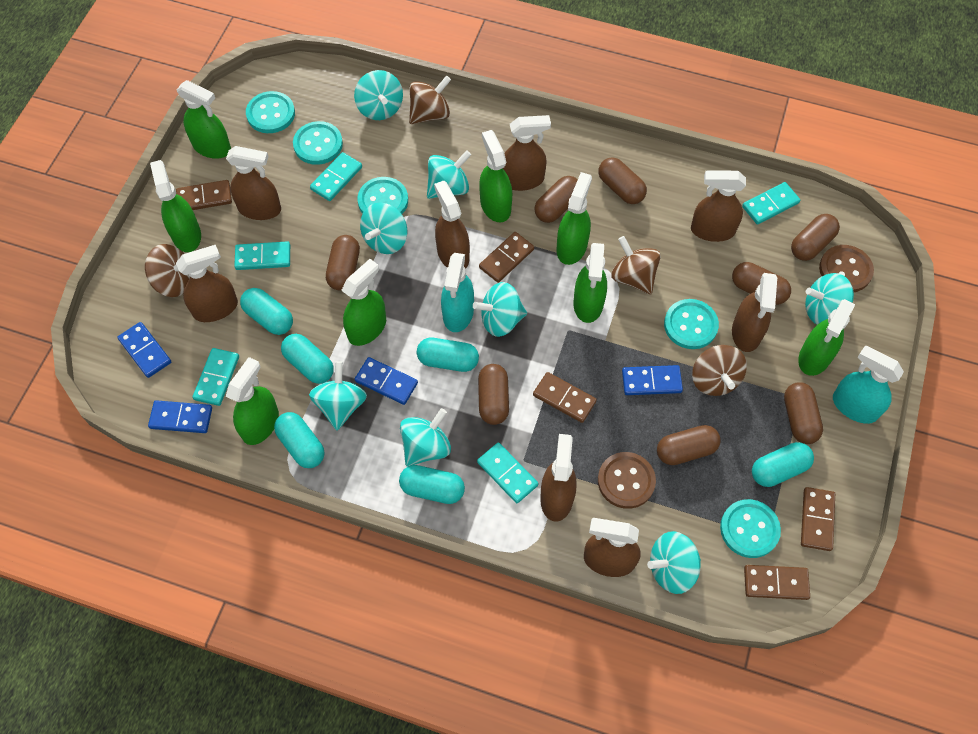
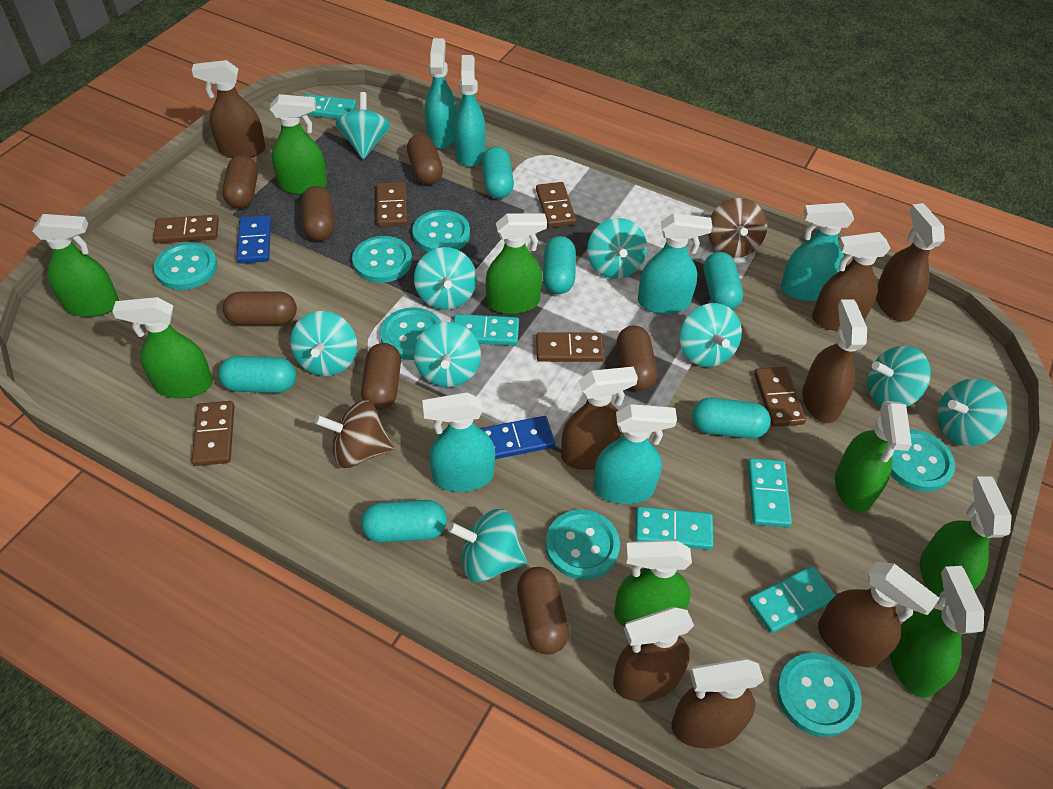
blue domino: [117,322,171,378] [148,400,212,433] [355,357,418,405] [622,365,683,395] = 4 -> [237,215,271,264] [480,416,555,459] = 2
brown button: [598,452,656,509] [819,245,874,292] = 2 -> none = 0
brown capsule: [326,235,360,290] [478,364,509,425] [534,176,578,223] [598,157,647,204] [657,425,721,465] [732,262,791,305] [784,382,823,444] [791,214,840,261] = 8 -> [222,155,258,208] [223,291,297,325] [302,186,335,241] [361,343,401,410] [407,134,443,185] [517,567,569,655] [617,326,657,391] = 7
brown domino: [176,180,232,210] [479,232,534,283] [533,372,597,423] [744,565,810,600] [801,487,835,551] = 5 -> [153,215,219,243] [192,401,234,466] [377,182,408,227] [536,182,576,228] [536,332,604,362] [754,367,806,427] = 6
brown spinning top: [145,244,190,297] [409,76,451,124] [611,236,661,294] [692,345,747,396] = 4 -> [315,400,394,468] [708,198,767,258] = 2
turquoise button: [246,91,295,133] [293,121,343,165] [357,177,408,214] [664,299,719,349] [720,499,781,558] = 5 -> [154,242,217,290] [352,236,412,283] [380,307,441,360] [412,210,470,252] [546,509,620,580] [777,653,862,737] [891,430,955,492] = 7
turquoise spinning top: [309,361,367,430] [354,70,403,120] [360,202,407,254] [400,408,451,466] [427,150,471,199] [473,282,527,337] [647,531,701,594] [805,273,854,325] = 8 -> [290,311,357,376] [335,92,390,159] [414,247,477,310] [414,322,481,387] [448,509,527,582] [587,218,647,279] [680,303,742,367] [867,345,931,407] [937,378,1007,446] = 9
turquoise spray bottle: [441,253,474,332] [833,346,904,424] = 2 -> [422,392,495,492] [425,38,456,149] [453,55,486,167] [593,404,677,504] [638,213,712,314] [781,203,854,301] = 6

